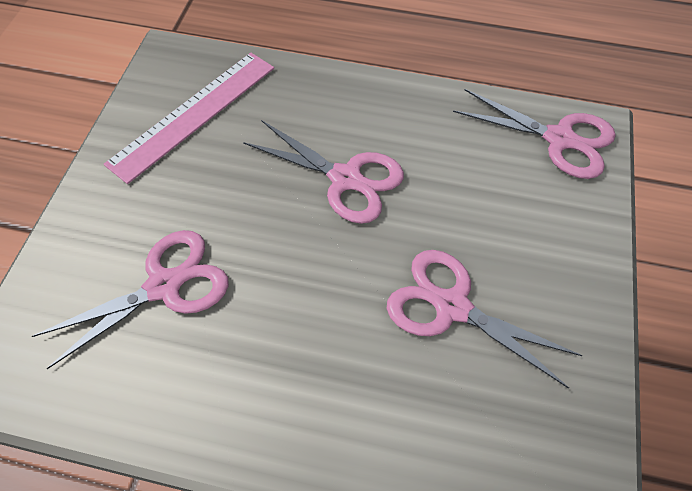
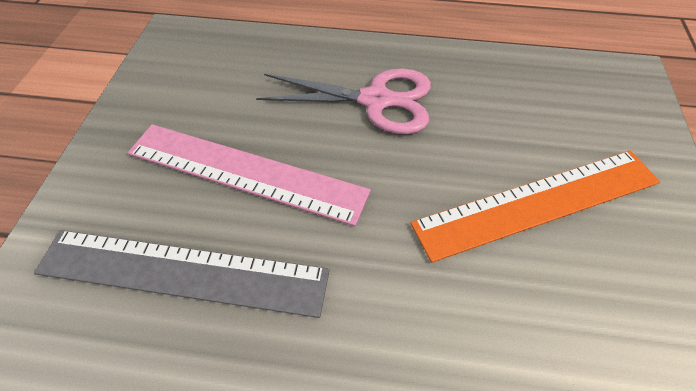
grey ruler: none = 0 -> [34,230,330,318] = 1
orange ruler: none = 0 -> [410,151,660,263] = 1
pink scissors: [32,230,229,369] [243,120,404,224] [387,250,583,388] [453,89,616,179] = 4 -> [256,68,431,134] = 1

